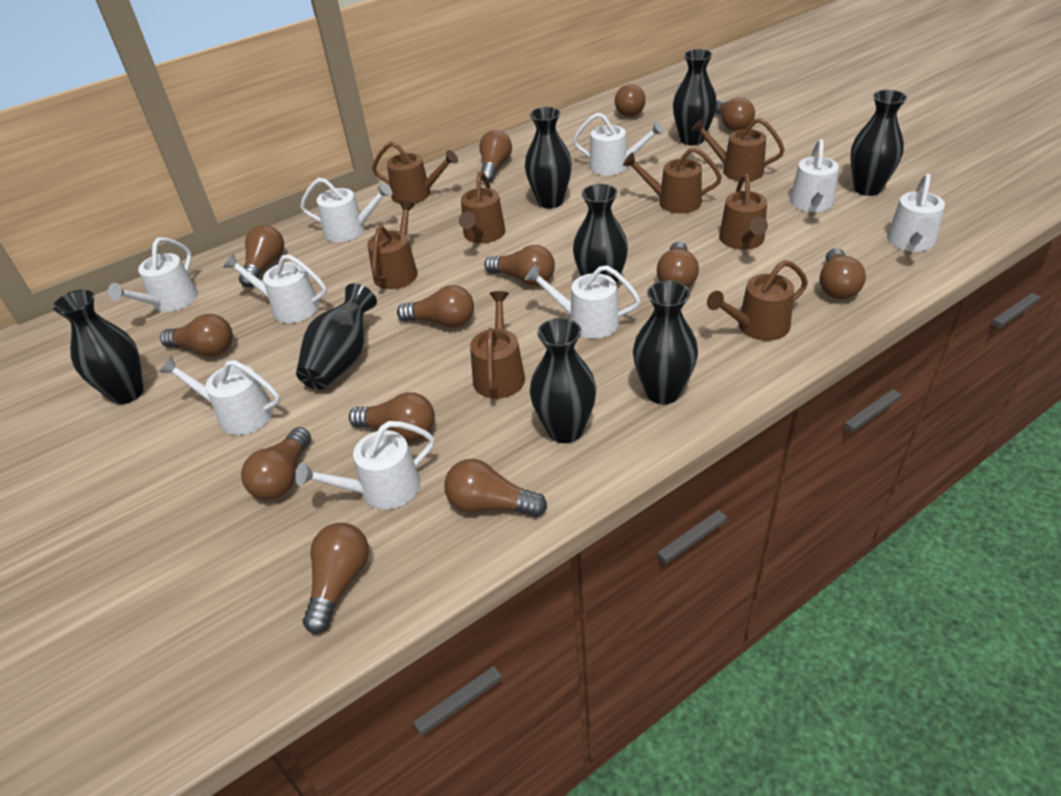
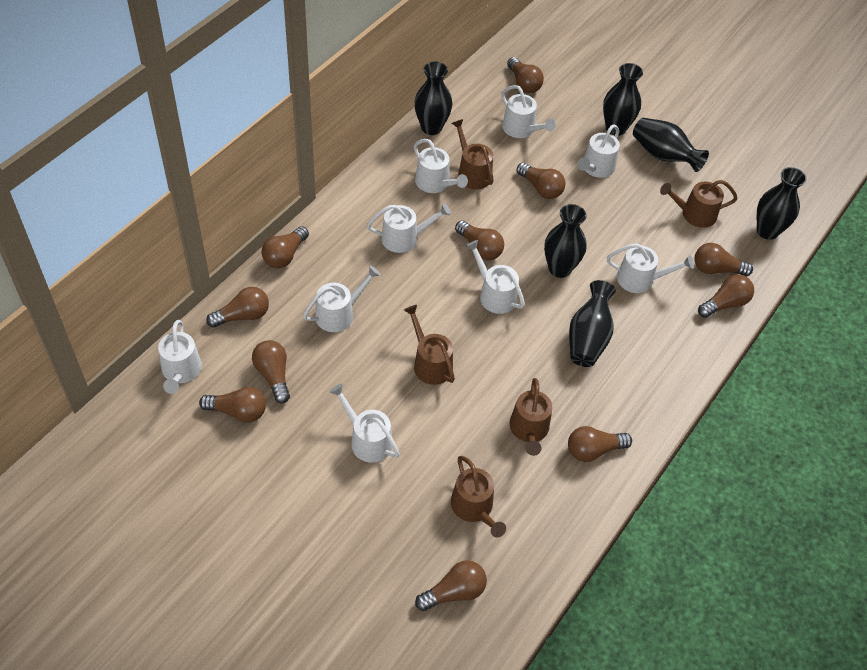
black vase: [53,290,144,404] [296,283,377,390] [525,107,572,208] [530,318,596,443] [573,184,628,285] [633,280,698,404] [673,49,717,145] [850,90,907,196] = 8 -> [414,62,452,135] [544,204,587,278] [569,280,616,367] [603,63,643,136] [633,118,709,172] [757,167,807,240] = 6
brown light bulb: [160,314,233,357] [239,225,284,287] [241,427,311,500] [303,523,369,634] [349,392,435,441] [397,285,474,328] [444,459,547,517] [479,130,512,183] [484,245,555,286] [615,84,646,117] [657,241,699,287] [715,97,755,131] [820,248,866,300] = 13 -> [199,387,266,422] [206,287,269,327] [252,340,290,404] [262,226,309,268] [415,560,487,611] [455,220,504,260] [507,57,544,93] [517,163,565,199] [568,426,632,462] [694,243,753,276] [698,274,754,318] = 11
brown watering can: [367,200,418,289] [372,142,458,204] [459,171,505,243] [470,291,525,399] [623,147,722,213] [691,118,785,182] [707,260,808,341] [719,174,768,250] = 8 -> [404,305,455,385] [451,456,506,537] [452,119,494,189] [510,378,552,456] [660,180,738,228] = 5

